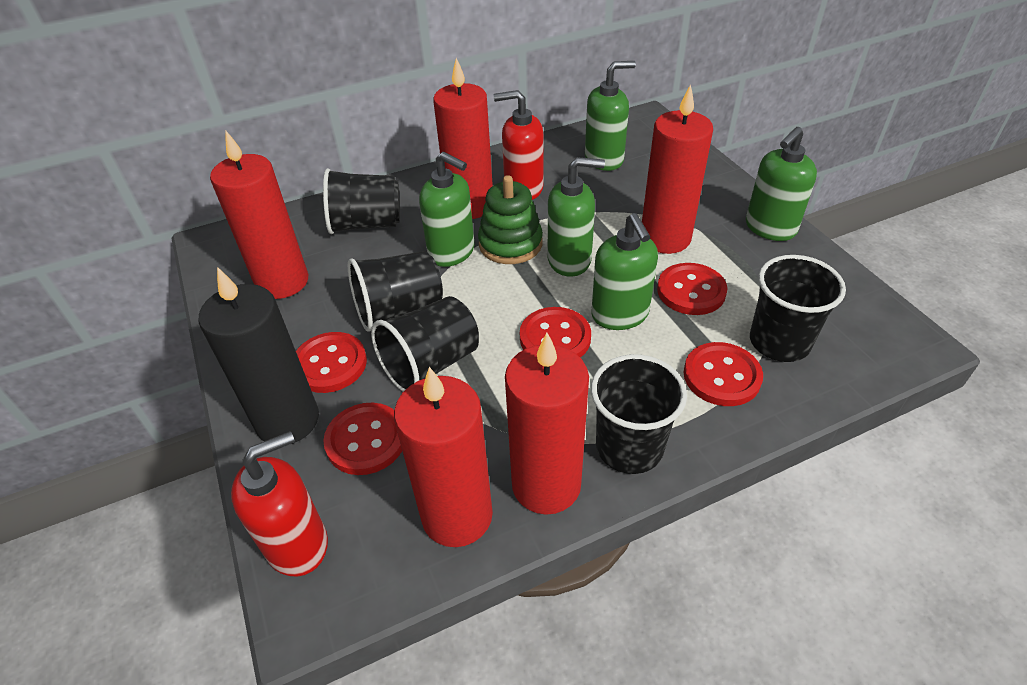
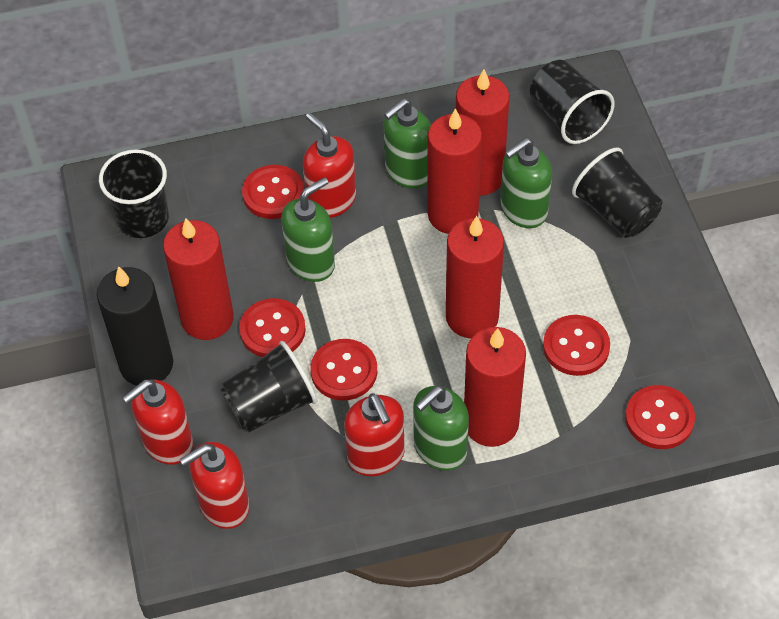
black cup: [323,168,400,234] [348,251,443,332] [371,296,479,392] [591,354,687,474] [750,255,846,362] = 5 -> [99,149,169,238] [220,341,317,432] [530,60,615,144] [572,148,662,238] = 4
green soap dispenser: [419,152,475,267] [548,157,605,277] [585,61,636,171] [591,213,658,330] [746,127,817,241] = 5 -> [281,177,335,282] [384,98,431,189] [413,386,469,471] [500,138,552,228] = 4
green stacking toy: [478,175,543,264] = 1 -> none = 0
red soap dispenser: [231,431,328,577] [494,90,544,200] = 2 -> [123,380,193,465] [179,442,250,529] [303,113,356,218] [344,393,405,476] = 4

